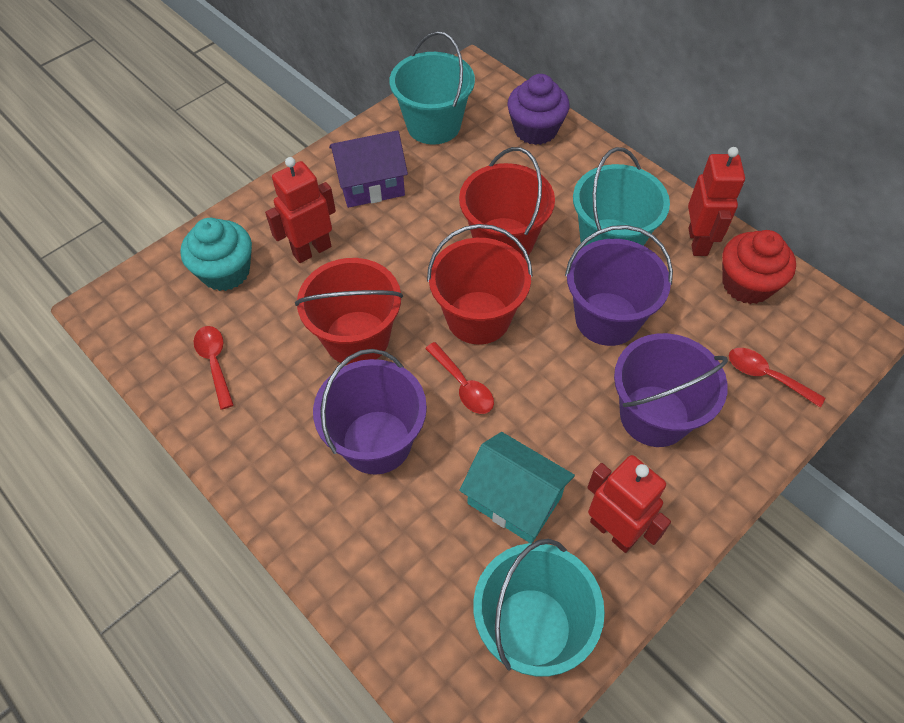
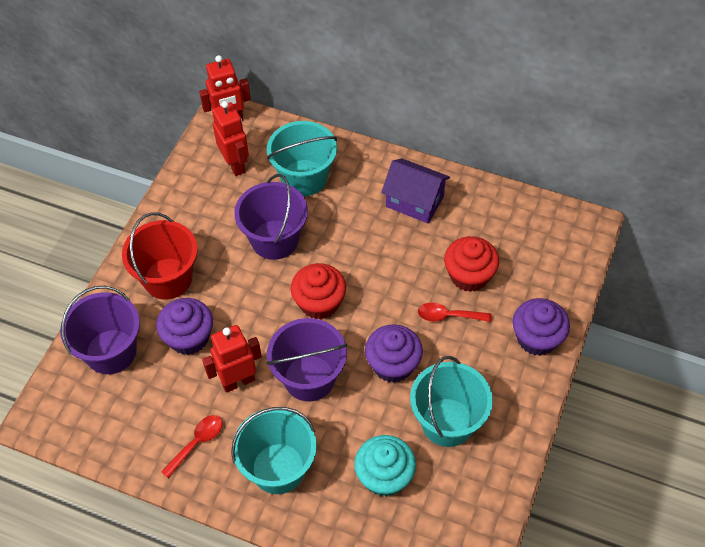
purple cupcake: [507,74,569,145] = 1 -> [156,298,213,355] [365,324,423,383] [513,298,570,356] = 3
red bucket: [295,258,403,365] [427,224,533,345] [459,147,555,259] = 3 -> [122,212,198,300] = 1
red cupcake: [722,230,796,304] = 1 -> [291,263,346,319] [444,236,499,292] = 2
red spoon: [194,326,234,410] [425,342,494,414] [729,348,825,408] = 3 -> [161,415,223,478] [418,303,492,322] = 2
turquoise house: [459,432,575,543] = 1 -> none = 0

